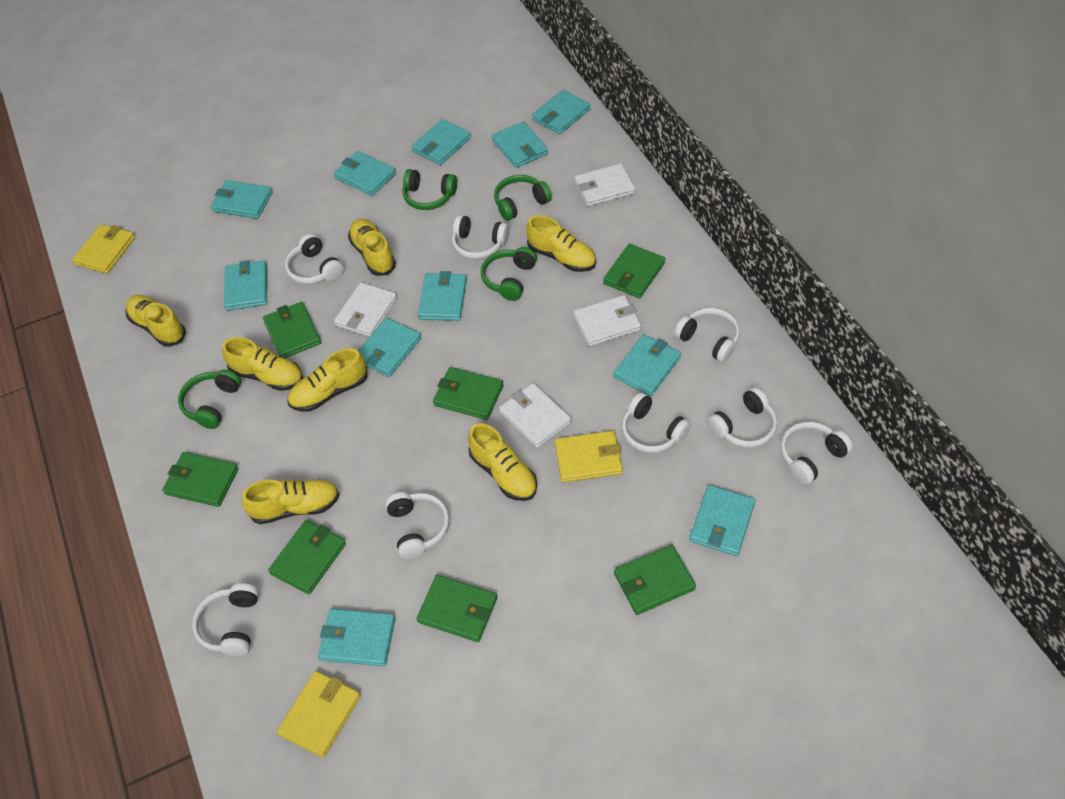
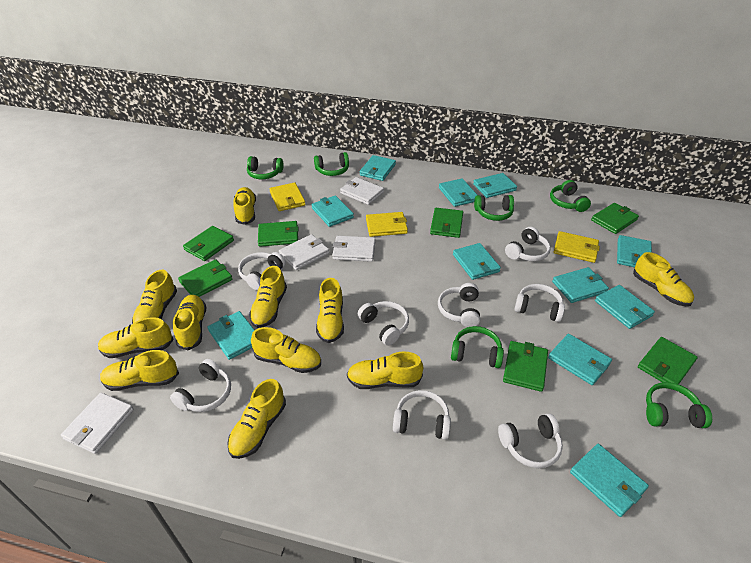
green headphones: [178,369,241,429] [402,169,457,210] [481,247,537,301] [494,175,552,221] = 4 -> [247,156,283,179] [314,152,349,176] [451,326,504,368] [474,195,514,221] [550,180,591,212] [646,382,712,428] = 6
yellow shoe: [125,295,186,347] [222,337,303,391] [242,479,340,524] [288,348,367,412] [348,219,396,276] [468,423,537,501] [526,215,596,272] = 7 -> [98,317,174,358] [100,350,179,391] [132,270,177,324] [173,295,206,351] [227,379,286,459] [233,187,256,225] [249,266,287,328] [251,327,321,373] [316,278,344,343] [347,351,423,389] [633,252,694,306] = 11

